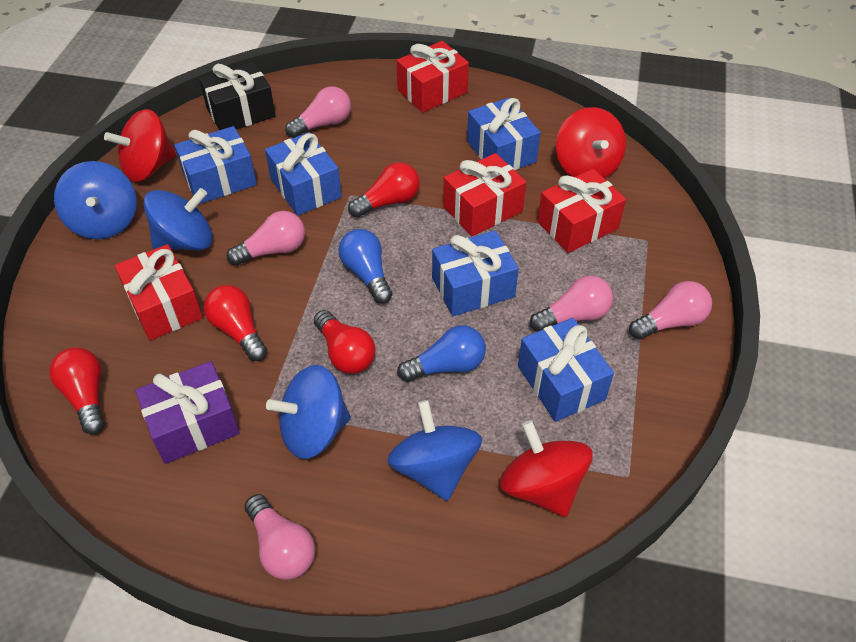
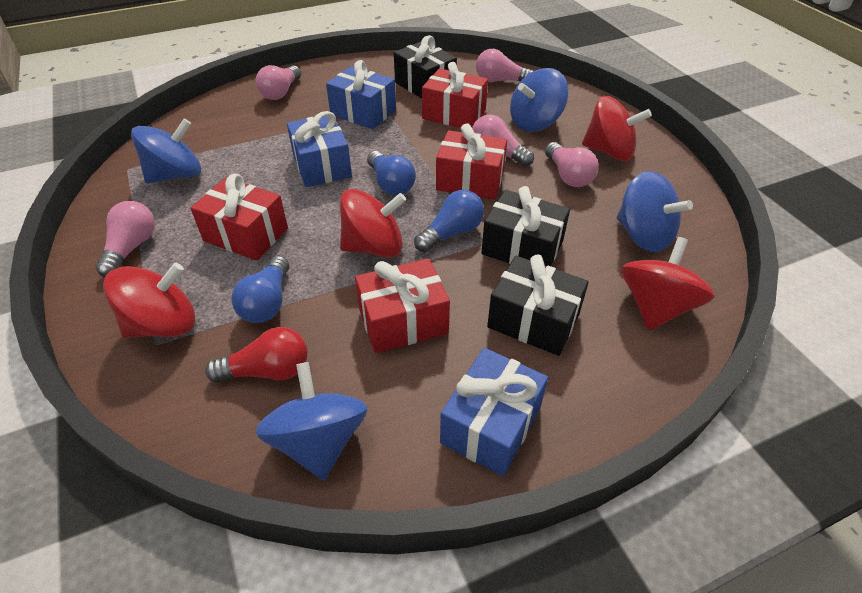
black gift: [199,62,276,130] = 1 -> [394,35,457,99] [481,186,570,266] [487,254,589,356] = 3
blue gift: [174,126,257,204] [265,132,342,216] [432,230,519,316] [467,98,540,170] [518,318,614,422] = 5 -> [287,111,352,187] [326,60,396,129] [440,348,548,476] = 3
blue light bulb: [338,229,392,304] [397,325,486,382] = 2 -> [231,256,289,323] [367,151,416,195] [414,190,484,252] = 3
purple gift: [135,361,240,464] = 1 -> none = 0
red light bulb: [49,347,105,435] [204,285,267,361] [314,310,376,374] [348,162,420,218] = 4 -> [205,327,308,383] = 1
red spinning top: [104,109,176,182] [500,420,593,517] [556,107,626,178] = 3 -> [103,263,195,338] [340,189,406,258] [582,96,652,161] [621,237,715,330] = 4

